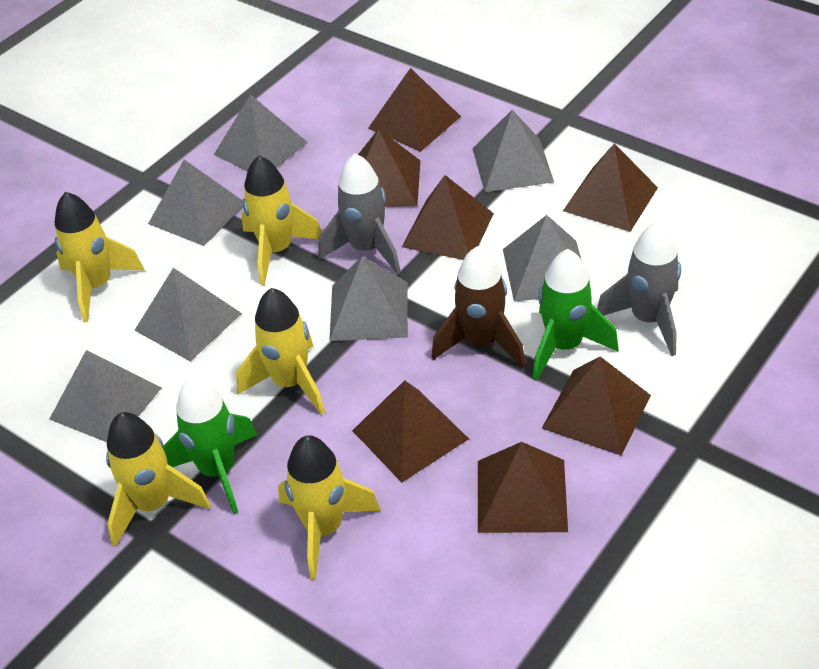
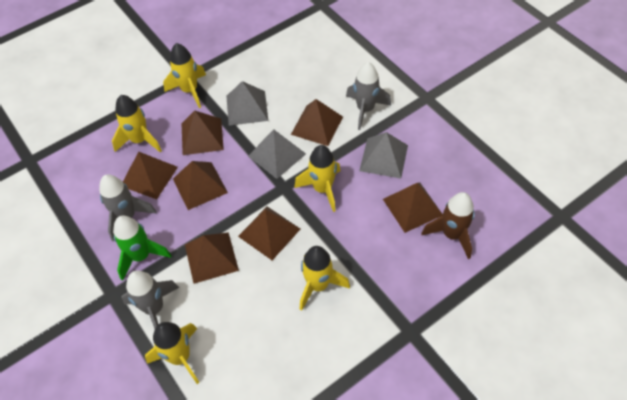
green rocket: [163,377,257,514] [533,249,619,381] = 2 -> [113,216,172,281] = 1
grey pyramid: [49,350,161,442] [134,268,242,361] [148,159,243,246] [214,94,308,171] [329,256,408,341] [472,110,554,192] [503,215,581,302] = 7 -> [226,81,268,126] [248,129,306,179] [359,132,408,179] = 3
grey rocket: [318,153,401,275] [597,221,681,356] = 2 -> [99,174,157,242] [122,271,179,329] [346,62,391,130] = 3

